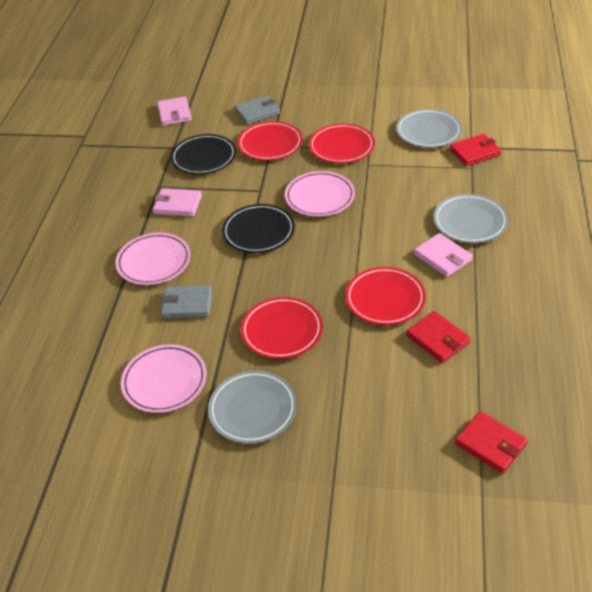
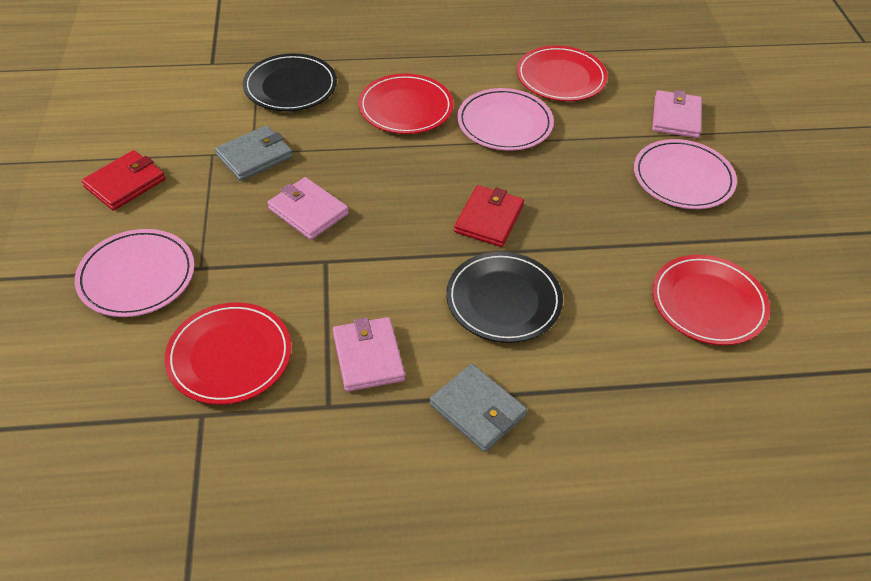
grey plate: [208,370,297,444] [396,109,462,148] [434,194,508,243] = 3 -> none = 0
red wallet: [406,311,471,363] [450,134,501,166] [455,411,528,474] = 3 -> [82,150,165,211] [454,185,524,247] = 2

